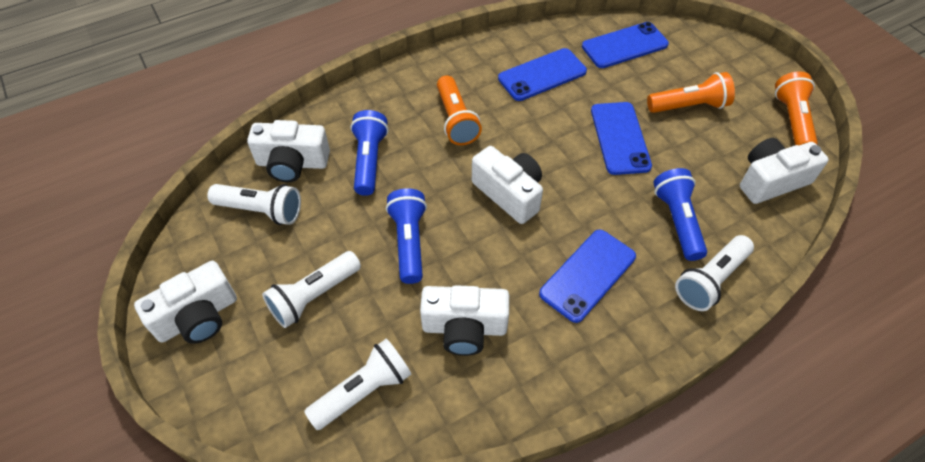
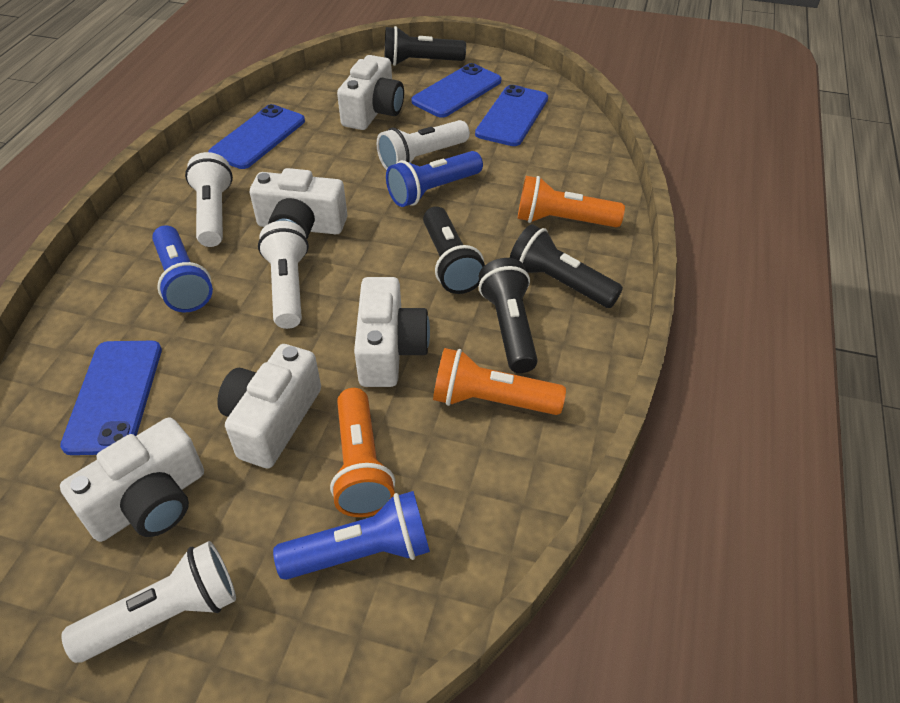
black flashlight: none = 0 -> [385,26,466,66] [423,206,485,294] [478,258,538,373] [510,224,623,308] = 4

